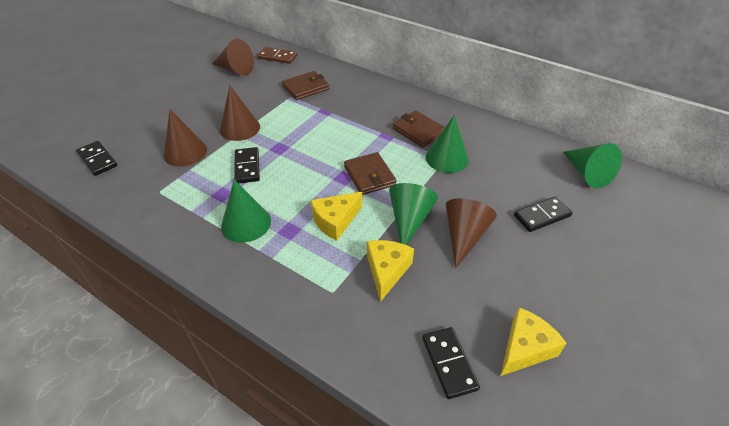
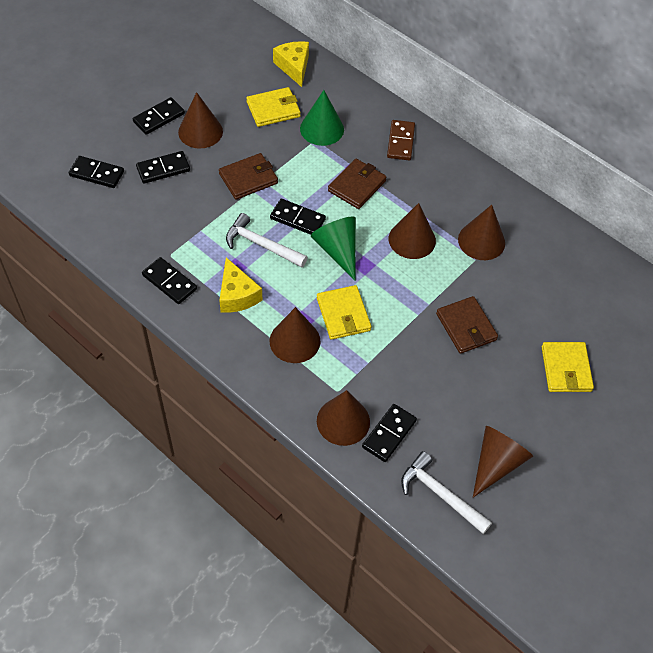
black domino: [76,141,117,176] [234,147,260,183] [422,327,480,399] [514,196,573,232] = 4 -> [69,156,124,188] [133,97,185,135] [136,151,190,184] [142,257,197,304] [270,199,326,235] [362,404,417,462] = 6
brown cone: [163,109,207,167] [212,39,254,76] [220,86,260,141] [446,199,497,269] = 4 -> [178,92,223,149] [270,307,321,363] [317,390,370,446] [389,203,436,259] [458,205,505,260] [473,426,533,497] = 6
green cone: [221,179,271,243] [389,183,438,245] [426,115,469,173] [563,143,622,188] = 4 -> [300,90,344,146] [311,217,356,281] = 2
white hammer: none = 0 -> [226,213,308,268] [401,451,492,534] = 2
yellow cheese: [311,192,362,241] [367,240,414,302] [500,307,567,376] = 3 -> [219,257,262,313] [273,41,309,87] = 2
yellow wallet: none = 0 -> [246,87,301,127] [317,285,371,340] [542,342,594,392] = 3

